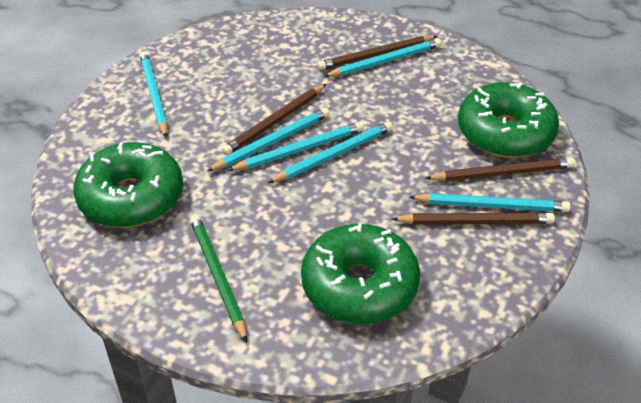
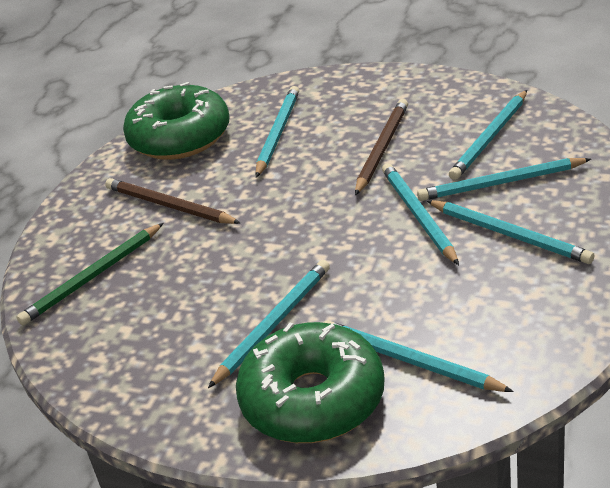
brown pencil: [222,84,326,155] [317,36,438,70] [392,213,555,224] [425,157,575,181] = 4 -> [105,178,240,224] [355,99,408,195] = 2
green donut: [73,142,183,228] [301,223,420,324] [458,82,559,158] = 3 -> [123,82,230,160] [236,322,385,443] = 2
turquoise pencil: [140,51,168,137] [207,107,330,172] [227,122,364,171] [268,121,393,183] [323,38,442,77] [409,193,571,212] = 6 -> [208,260,330,388] [255,86,299,177] [324,320,514,392] [382,163,459,265] [417,158,591,201] [427,200,595,264] [449,90,527,180] = 7

